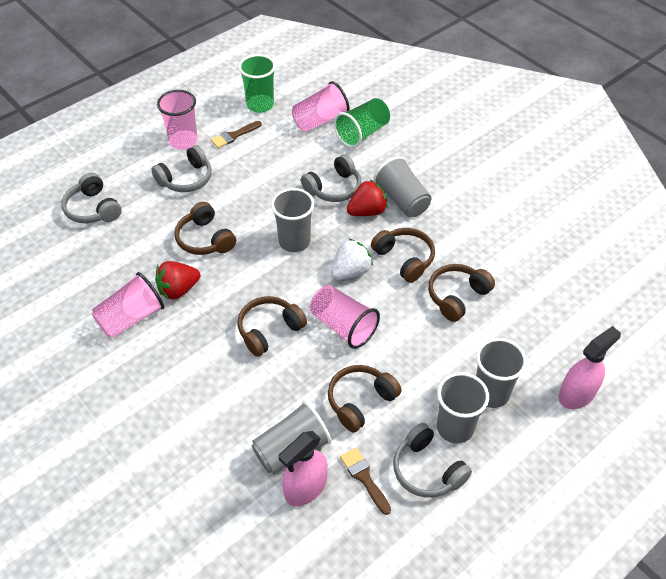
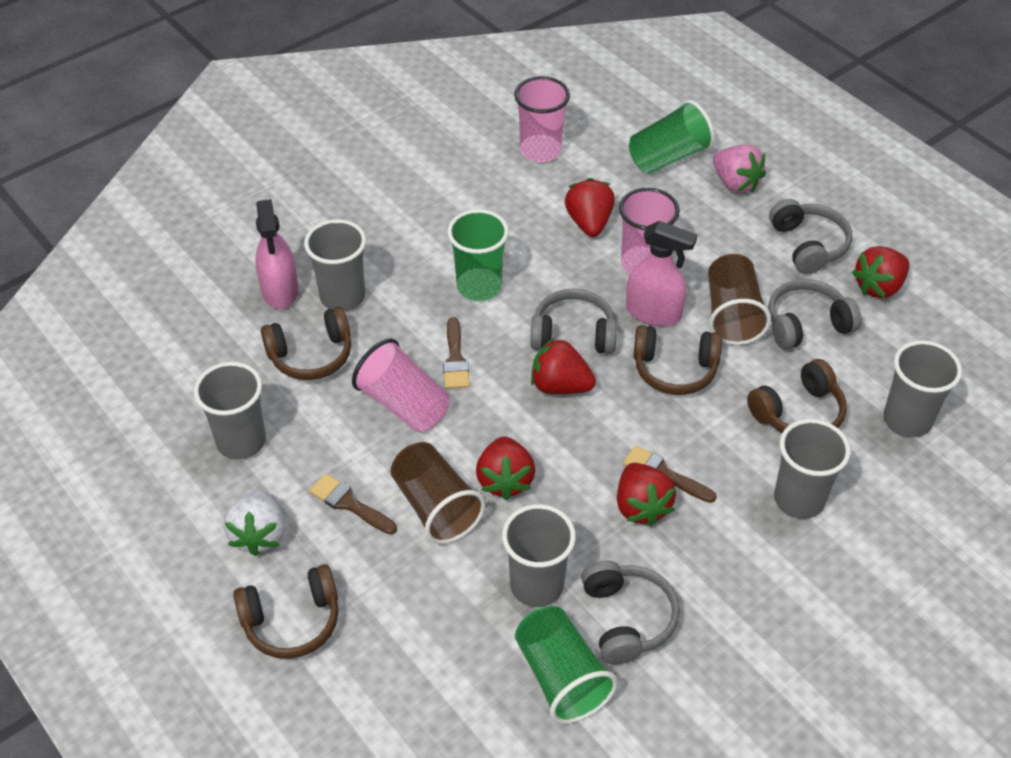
brown brush: [210,121,262,148] [340,447,391,515] = 2 -> [309,474,397,535] [443,317,470,389] [623,446,717,503] = 3
brown cup: none = 0 -> [390,442,486,544] [708,254,771,345] = 2
brown headphones: [175,202,236,255] [238,296,307,357] [328,365,402,432] [371,228,435,283] [428,264,495,322] = 5 -> [233,564,339,659] [261,307,351,380] [634,325,722,395] [747,359,847,433] = 4
green cup: [238,54,276,113] [334,98,390,148] = 2 -> [447,209,509,301] [515,606,618,724] [629,100,715,174] = 3
pink cup: [91,272,164,338] [157,90,198,150] [292,81,350,132] [310,285,380,349] = 4 -> [352,339,450,432] [514,76,570,162] [619,188,680,274] = 3
pink strawberry: none = 0 -> [713,145,766,193] = 1
red strawberry: [155,261,200,300] [346,180,388,216] = 2 -> [476,436,535,500] [531,337,596,394] [565,178,615,237] [617,463,676,526] [852,246,909,298] = 5

